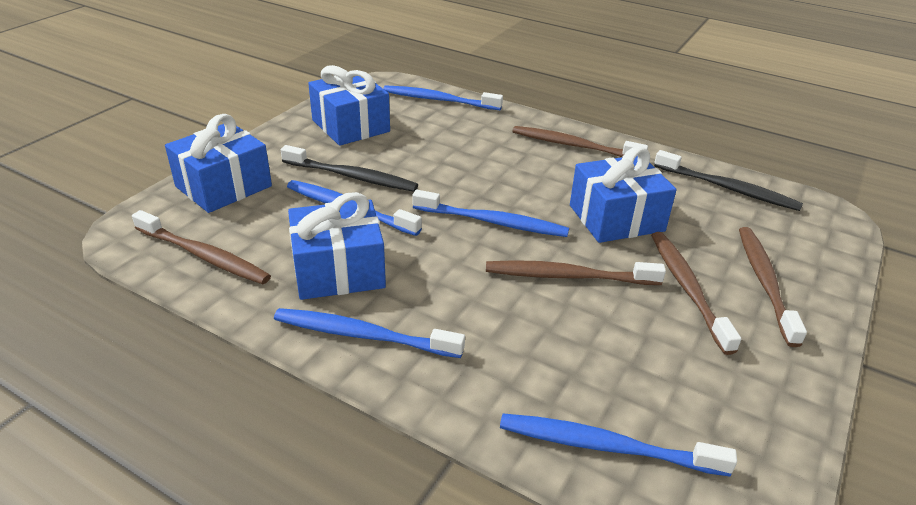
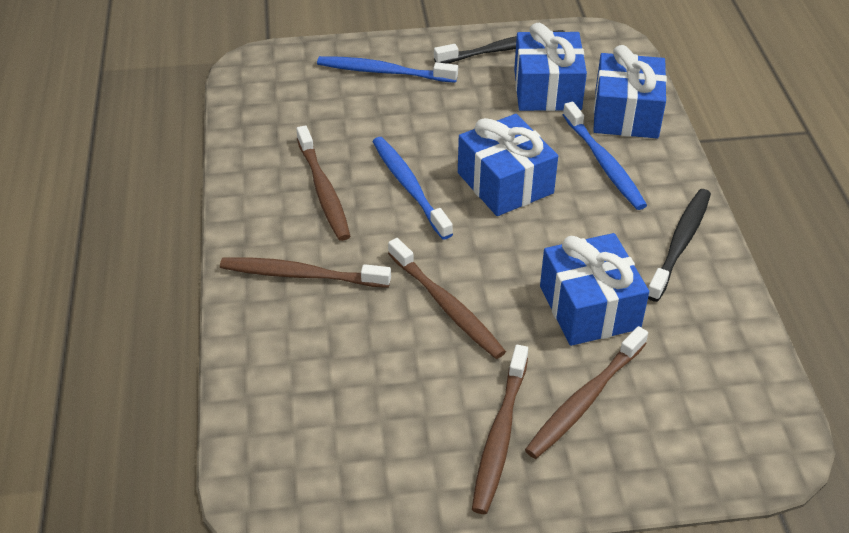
blue toothbrush: [274,308,465,358] [287,180,422,236] [383,85,503,110] [412,190,569,237] [500,413,737,477] = 5 -> [317,56,458,83] [372,137,453,240] [563,102,647,210] = 3

